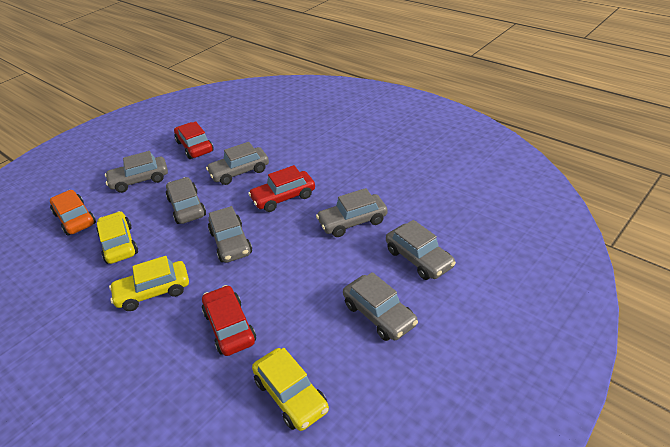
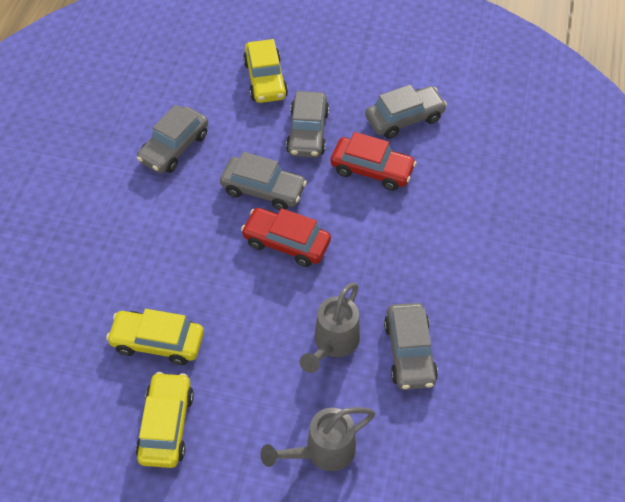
grey car: [105,151,168,193] [166,177,206,224] [206,142,269,185] [208,206,252,263] [316,188,388,237] [343,272,418,341] [386,220,456,280] = 7 -> [137,105,208,173] [220,152,307,210] [286,91,329,158] [365,85,447,139] [384,303,438,390] = 5
grey watering can: none = 0 -> [260,407,375,471] [300,283,360,373] = 2
orange car: [50,190,96,236] = 1 -> none = 0
red car: [174,121,213,159] [202,285,256,356] [248,165,315,212] = 3 -> [241,208,331,267] [331,132,417,191] = 2

